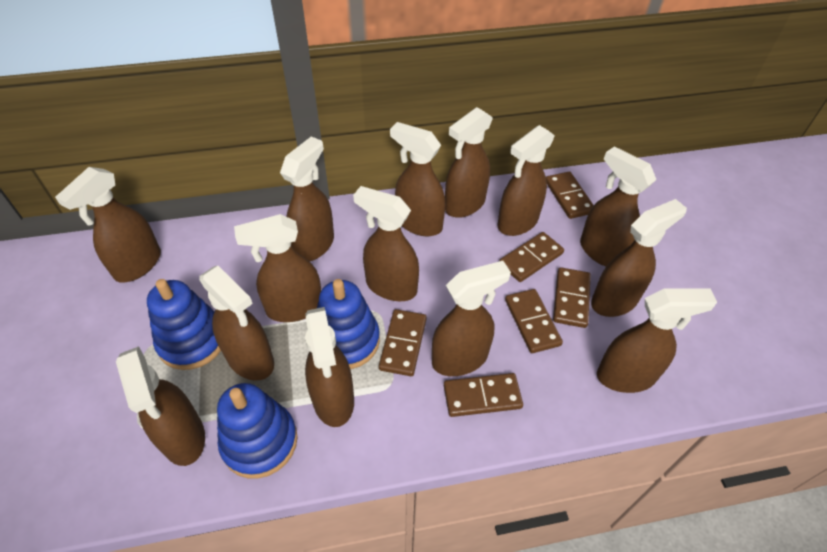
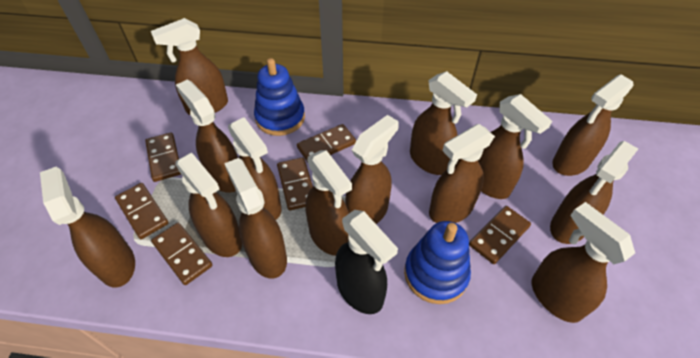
black spray bottle: none = 0 -> [335,210,398,314] = 1
blue stacking toy: [147,279,221,370] [217,383,298,479] [317,279,380,369] = 3 -> [254,58,305,136] [404,221,471,304] = 2

